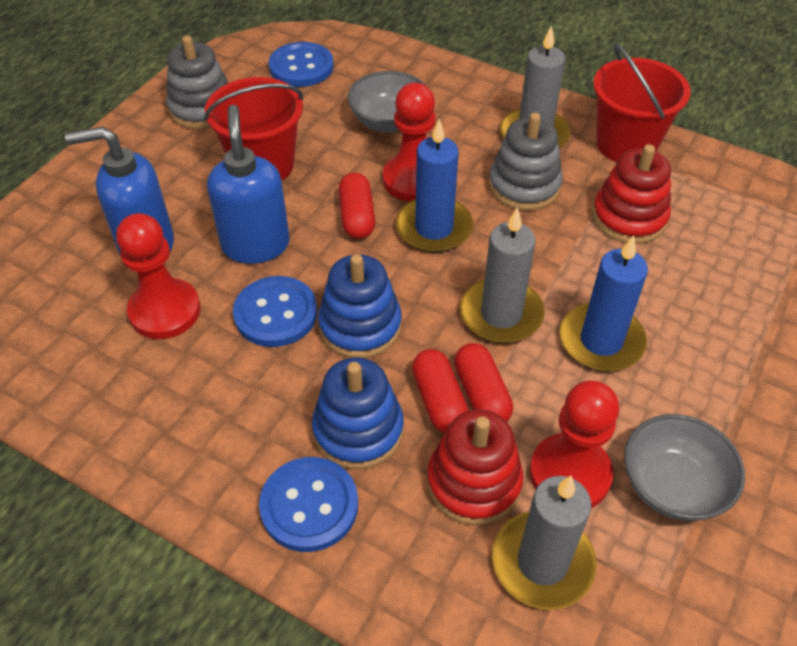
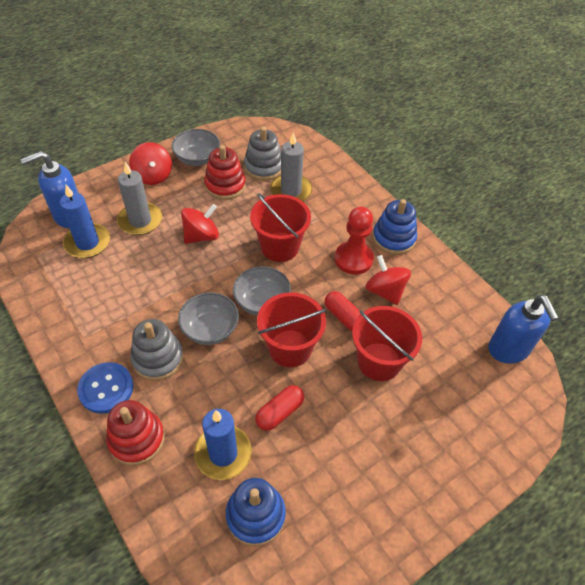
blue button: [233,276,318,347] [259,457,358,552] [269,42,333,87] = 3 -> [77,362,134,414] = 1
grey bowl: [347,71,425,132] [624,414,745,521] = 2 -> [172,129,220,166] [178,292,239,345] [233,266,291,316] = 3
grey candle: [460,207,545,343] [492,475,597,610] [500,25,571,148] = 3 -> [117,162,162,235] [270,132,312,201] = 2
red bucket: [204,77,303,181] [593,43,690,162] = 2 -> [250,193,311,262] [257,292,326,367] [352,306,422,381] = 3
red capsule: [339,173,375,239] [412,349,469,433] [454,343,513,421] = 3 -> [255,385,304,431] [325,291,360,331] = 2
red pawn: [116,213,201,339] [383,83,436,201] [530,381,619,508] = 3 -> [335,207,374,274] = 1
red spinning top: none = 0 -> [129,142,172,185] [181,204,219,244] [365,255,411,305] = 3

